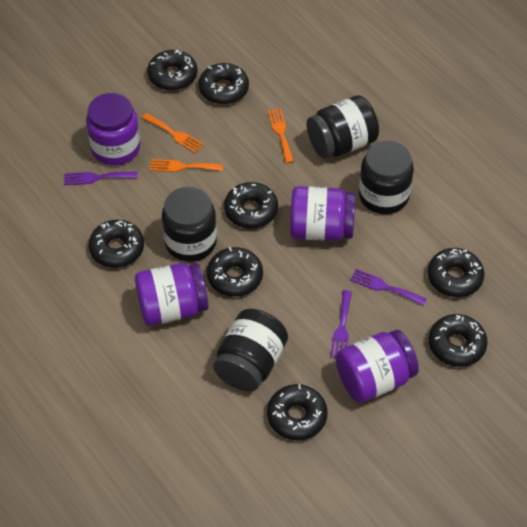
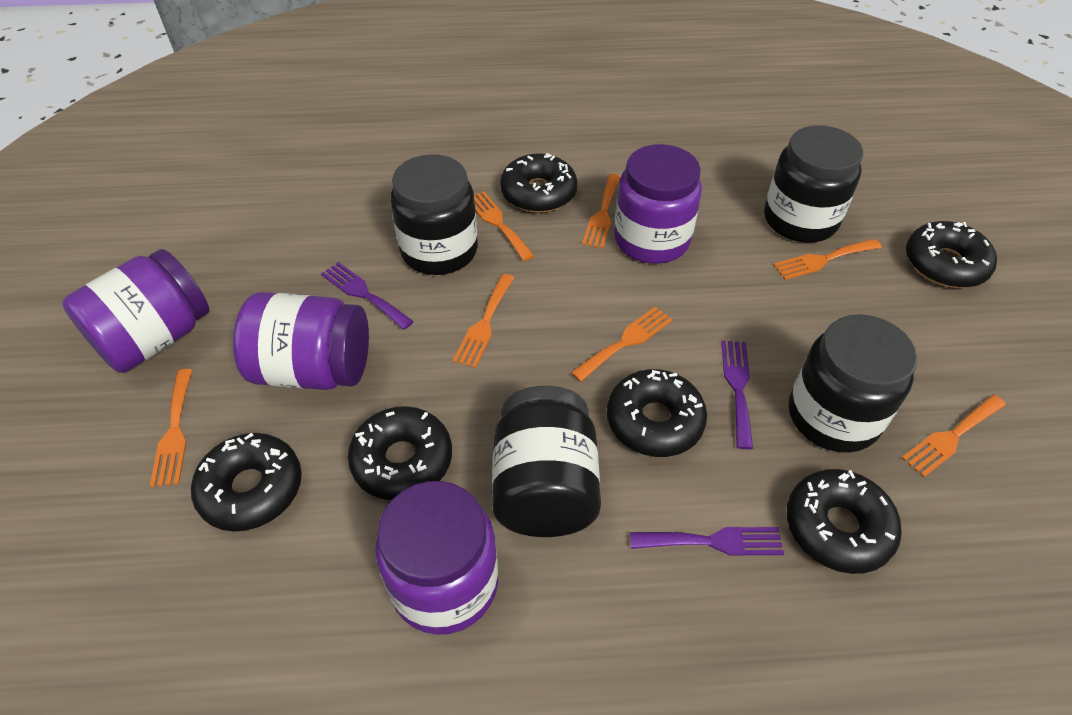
black donut: [88,220,144,268] [147,50,198,91] [198,63,249,104] [207,247,263,297] [224,182,278,229] [267,384,328,440] [428,248,484,297] [429,314,488,367] = 8 -> [191,433,302,532] [348,406,452,500] [500,153,577,213] [607,369,707,457] [787,469,902,574] [906,221,997,288] = 6
orange fork: [142,113,204,153] [150,159,223,172] [268,108,294,163] = 3 -> [150,369,193,487] [453,274,514,368] [474,191,534,261] [571,306,673,382] [582,174,621,249] [773,239,882,280] [902,395,1006,478] = 7

